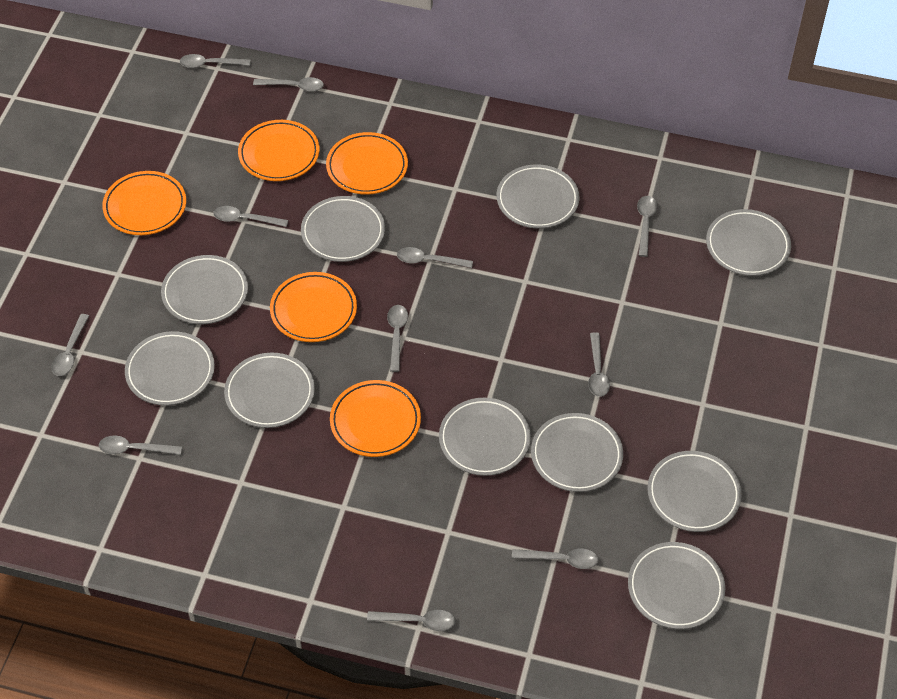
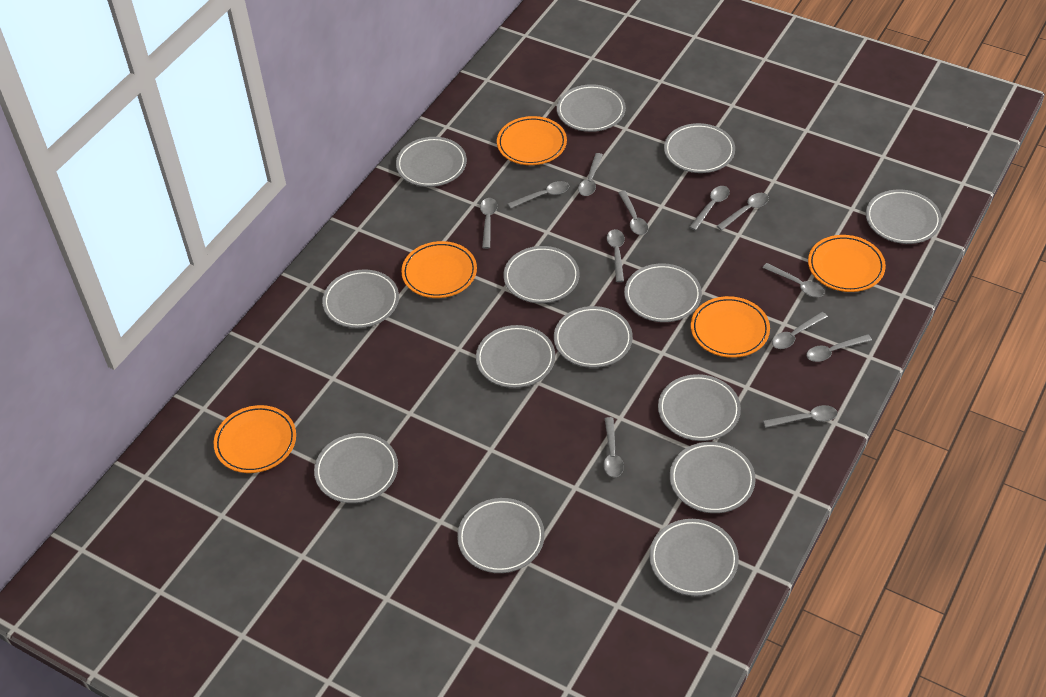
grey plate: [125,331,215,406] [161,255,248,324] [224,353,315,428] [301,196,385,262] [439,398,531,476] [497,165,579,229] [531,413,623,492] [628,542,725,629] [647,451,742,532] [706,209,791,276] = 10 -> [314,433,398,503] [322,269,399,328] [396,137,467,187] [457,498,545,573] [476,325,555,388] [504,246,579,303] [554,306,633,368] [557,84,626,132] [624,263,702,322] [649,519,739,596] [658,374,741,441] [664,123,735,173] [670,442,756,513] [866,190,942,244] = 14
grey spoon: [52,314,89,376] [99,435,182,455] [180,54,250,68] [213,206,288,227] [253,77,324,92] [367,610,455,631] [387,305,408,372] [397,247,473,268] [512,549,598,569] [588,332,610,397] [637,196,657,257] = 11 -> [480,198,498,249] [508,181,569,209] [578,153,603,196] [604,417,624,478] [607,229,625,282] [618,191,648,235] [689,186,730,231] [717,193,769,230] [763,263,824,297] [763,405,837,428] [772,312,828,349] [806,334,872,362] = 12

